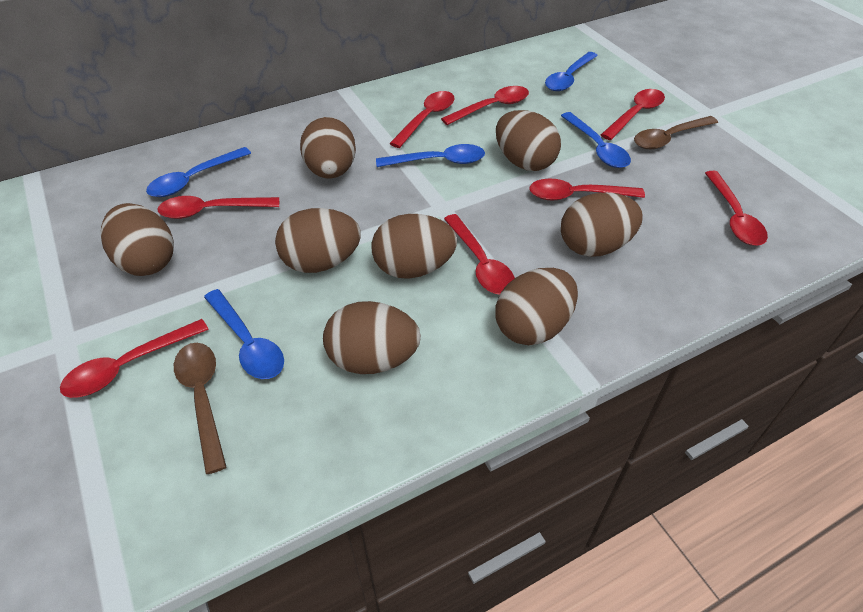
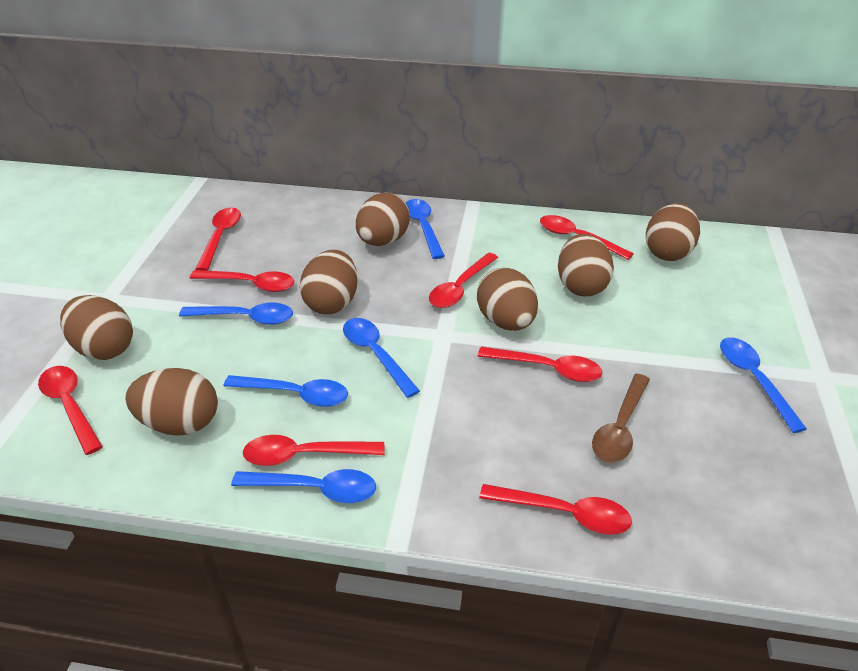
blue spoon: [146,147,251,197] [204,289,284,379] [376,144,485,167] [545,52,598,91] [561,112,631,168] = 5 -> [179,303,293,325] [224,375,348,407] [231,469,376,503] [343,318,420,398] [406,199,445,259] [720,337,807,433] = 6
brown egg: [101,203,174,276] [275,208,361,273] [300,117,356,179] [323,301,421,374] [371,214,457,279] [495,268,578,345] [496,110,561,171] [561,192,643,257] = 8 -> [60,295,133,360] [125,368,218,436] [300,250,358,314] [356,192,410,246] [477,268,538,331] [558,234,614,297] [646,203,700,261] = 7
brown spoon: [174,343,226,474] [634,116,718,149] = 2 -> [592,373,650,463] = 1

